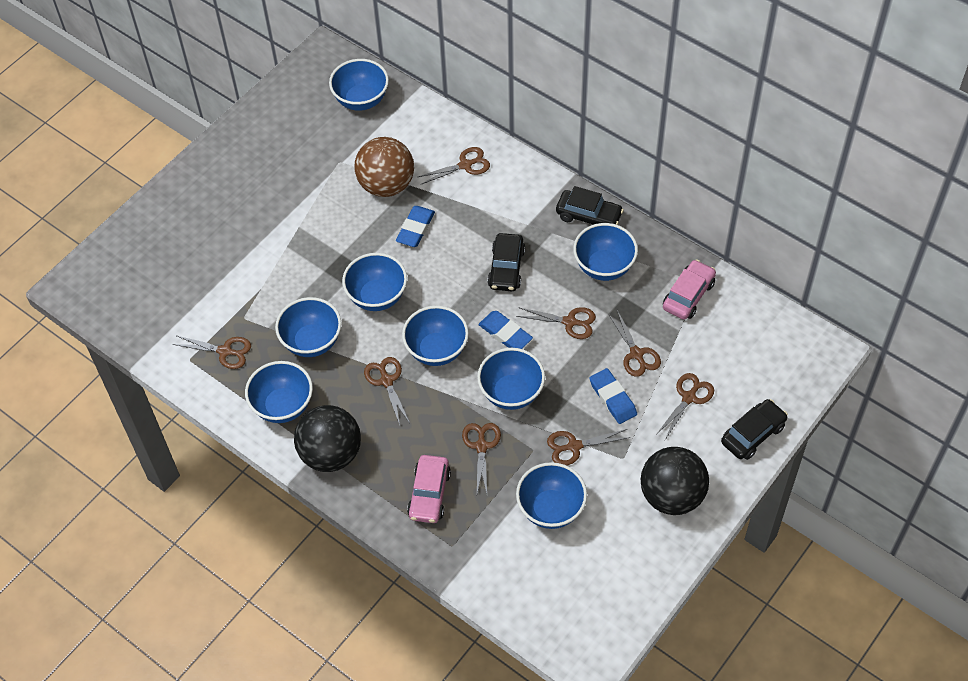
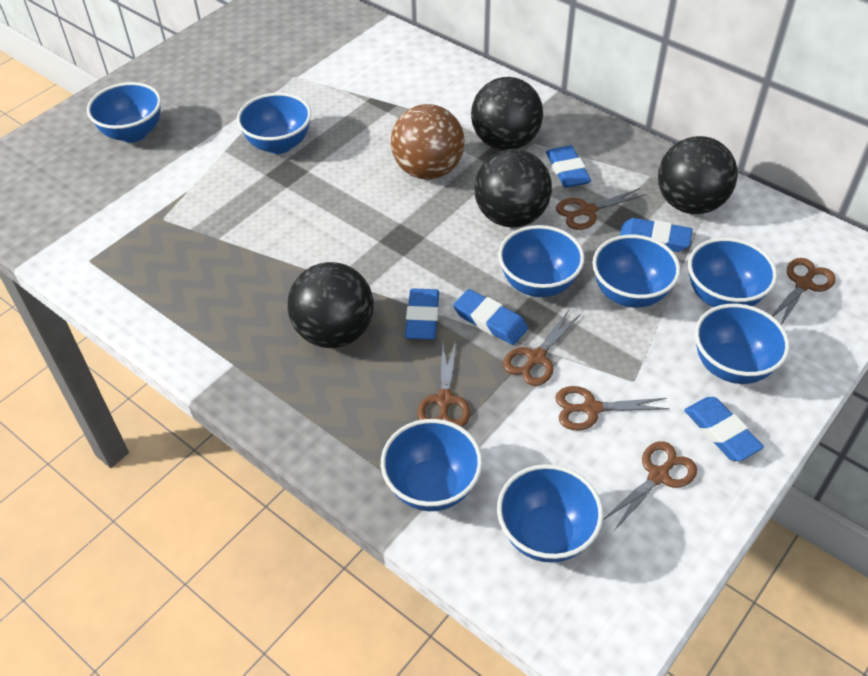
black ball: [294,405,361,472] [641,447,709,515] = 2 -> [287,262,374,348] [471,77,543,151] [474,149,552,227] [658,136,738,214] = 4
black car: [487,233,525,291] [556,186,624,225] [721,399,788,460] = 3 -> none = 0
blue eraser: [396,206,435,247] [478,311,533,349] [589,368,637,424] = 3 -> [405,288,439,340] [453,289,528,345] [546,145,591,188] [620,218,693,252] [684,397,764,461] = 5
brown scissors: [172,336,251,369] [364,357,410,425] [418,147,490,184] [462,423,501,494] [516,307,596,339] [547,429,630,466] [608,310,661,377] [656,373,714,440] = 8 -> [417,341,471,427] [503,309,581,386] [555,386,670,431] [556,188,647,230] [603,441,697,531] [772,258,835,325] = 6
pink car: [407,455,451,523] [663,260,716,320] = 2 -> none = 0

